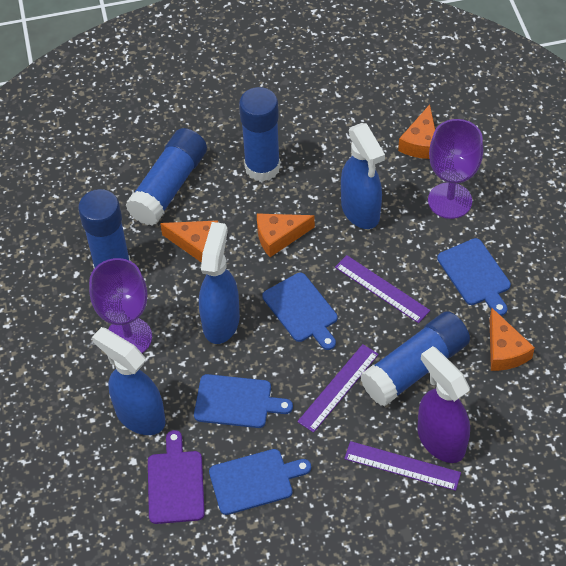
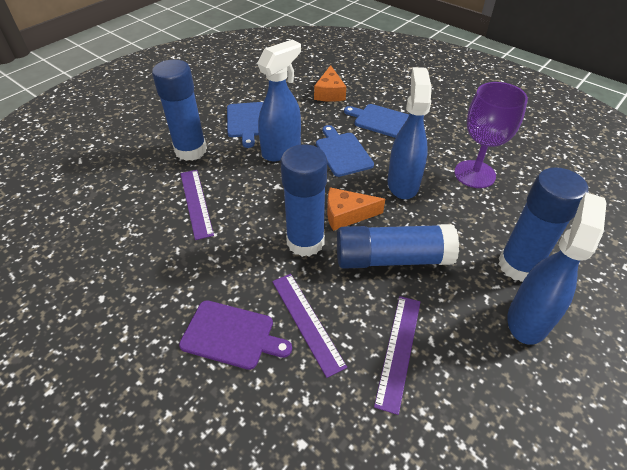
blue cutting board: [194,374,293,428] [209,449,311,515] [262,273,338,350] [437,238,511,316] = 4 -> [227,102,263,148] [316,125,374,177] [344,104,409,138] = 3
orange cheese: [160,220,218,263] [257,213,315,257] [398,104,435,159] [490,308,535,371] = 4 -> [314,65,346,102] [327,187,385,231] = 2
purple goblet: [89,258,152,353] [428,119,483,219] = 2 -> [454,82,528,188] = 1
purple spray bottle: [417,346,470,463] = 1 -> none = 0

